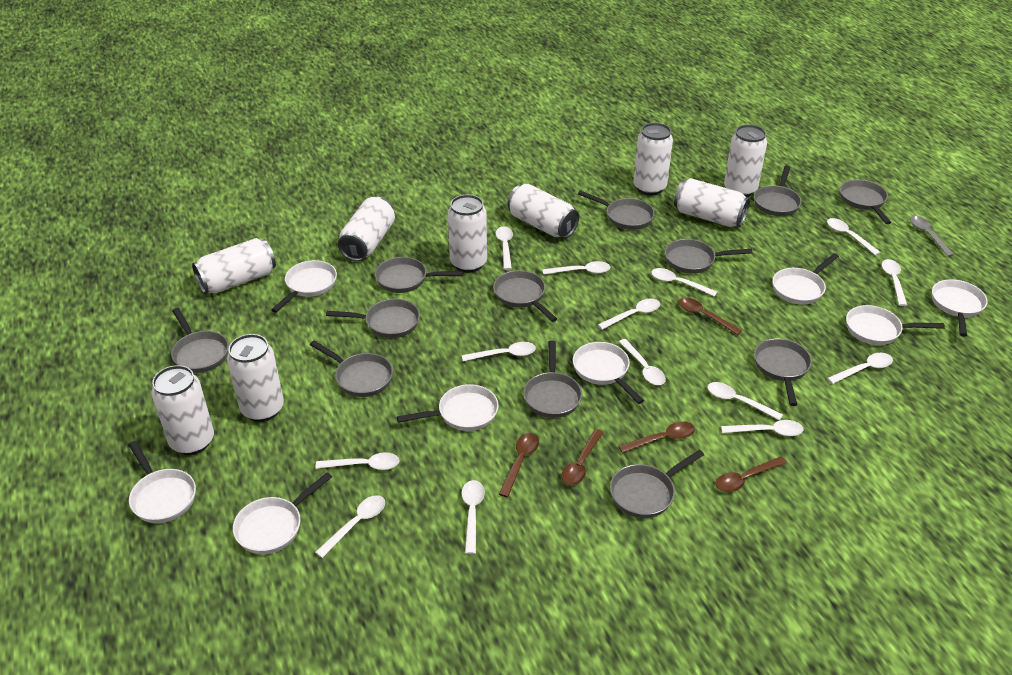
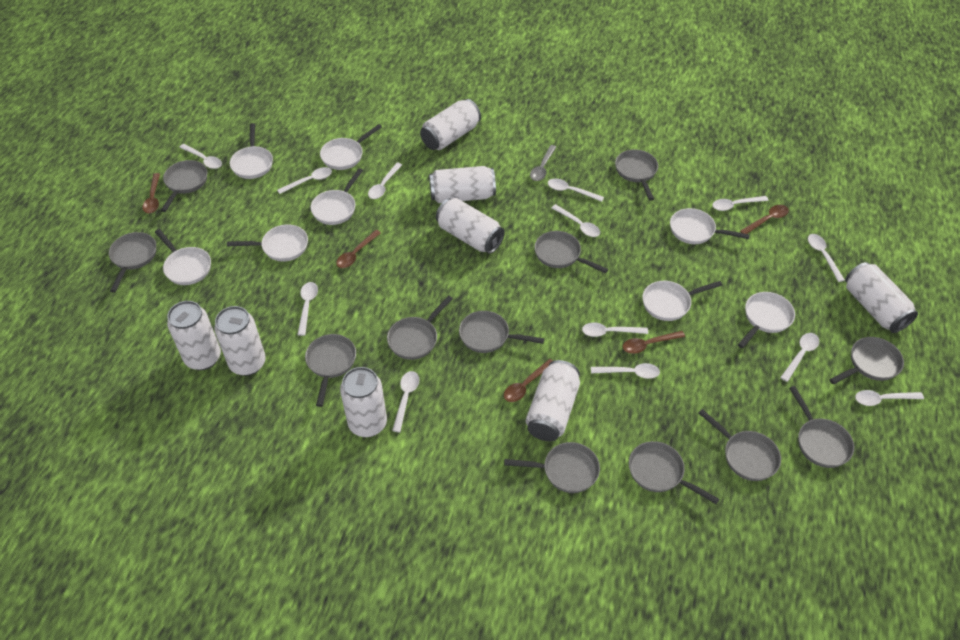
white can: [151,365,214,455] [192,238,276,294] [227,334,284,422] [338,197,395,261] [448,195,487,273] [507,184,579,238] [633,123,673,195] [674,178,750,227] [724,125,767,197] = 9 -> [167,301,221,370] [214,306,266,376] [340,367,387,437] [420,99,481,150] [429,166,496,203] [436,198,505,254] [526,360,580,441] [845,262,918,333] = 8
white spoon: [315,452,400,470] [315,495,385,558] [461,480,485,554] [462,342,536,361] [496,226,513,270] [543,261,610,275] [598,299,660,330] [619,339,666,385] [651,268,717,297] [707,382,783,421] [721,420,803,436] [827,218,881,255] [827,353,893,384] [882,259,907,306] = 14 -> [179,144,222,169] [277,167,332,194] [297,282,318,336] [368,163,402,199] [392,371,419,432] [548,178,604,202] [552,204,600,237] [582,322,648,337] [591,363,660,379] [712,196,768,211] [780,333,819,382] [808,234,845,282] [855,390,924,406] = 13

